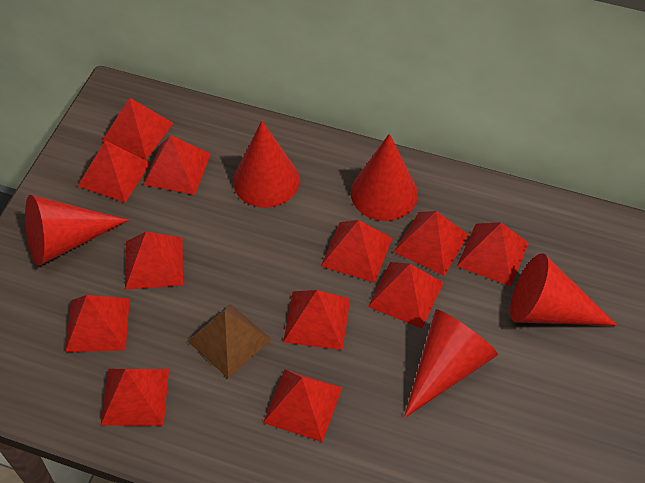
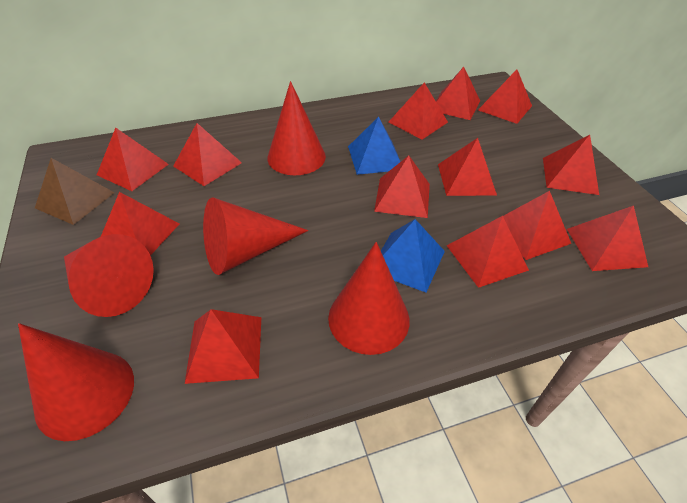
blue pyramid: none = 0 -> [348,116,401,175] [381,219,445,293] = 2
red pyramid: [65,295,130,352] [78,141,151,203] [100,369,169,426] [102,98,173,159] [125,231,183,290] [143,135,211,195] [263,369,342,442] [283,290,350,350] [321,220,392,283] [368,262,444,328] [394,211,469,276] [457,222,529,286] = 12 -> [97,128,169,191] [101,192,179,256] [173,123,242,186] [185,309,261,384] [374,156,430,218] [388,83,448,140] [436,67,480,120] [438,138,497,196] [446,216,529,288] [478,70,532,124] [503,191,571,260] [543,135,599,195] [567,205,648,271] = 13

